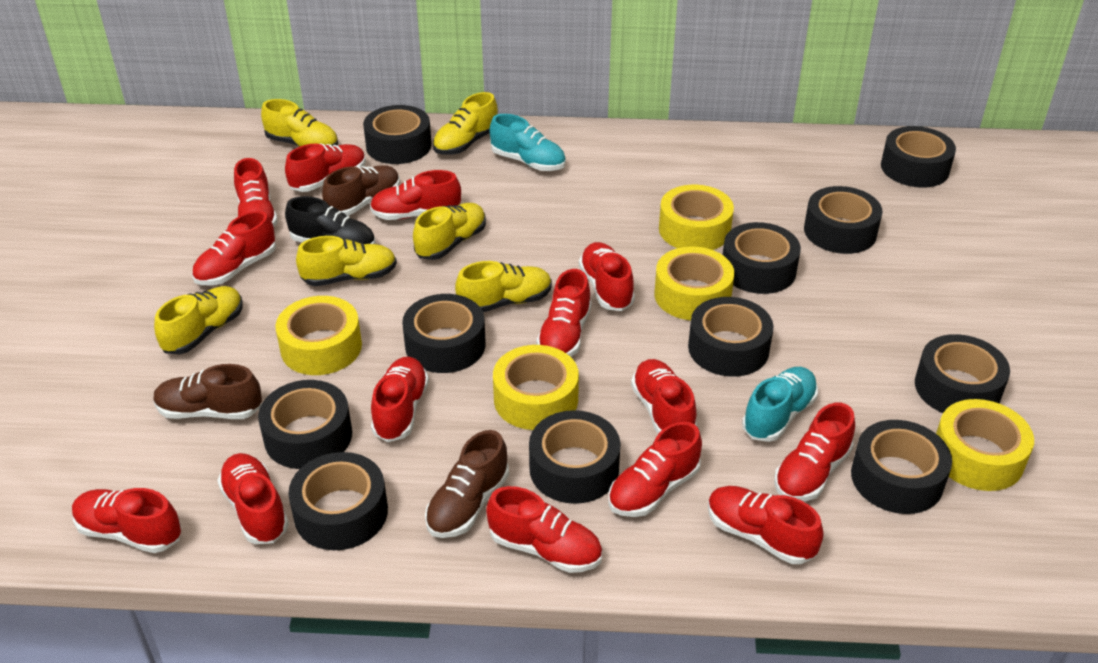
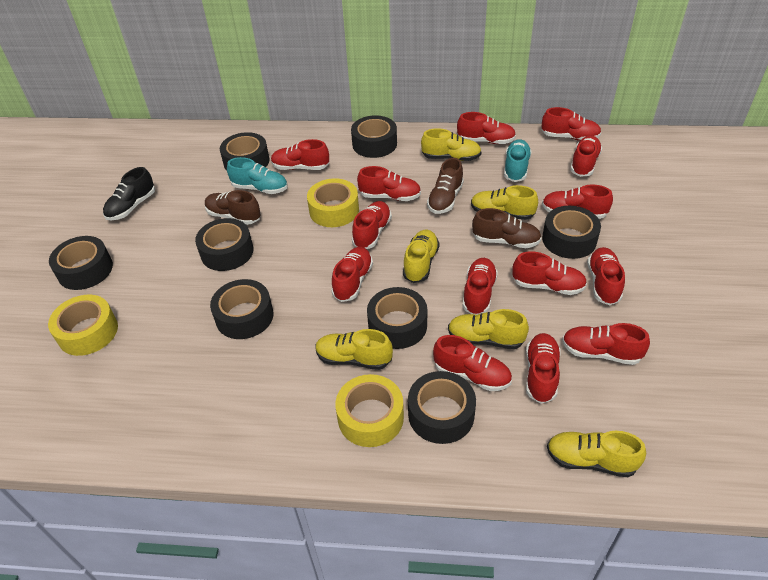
black tape: [258,380,352,469] [288,452,388,550] [363,105,432,164] [402,294,486,373] [529,410,621,504] [688,297,773,377] [723,222,801,294] [804,186,883,254] [851,420,952,514] [881,126,956,188] [915,334,1010,413] = 11 -> [49,236,113,290] [195,218,253,271] [210,279,273,339] [220,132,269,171] [351,115,397,158] [367,287,427,349] [408,371,476,444] [542,206,601,259] = 8
yellow tape: [275,296,362,375] [493,345,579,430] [654,246,734,320] [659,185,734,250] [936,399,1034,491] = 5 -> [48,295,118,356] [307,178,359,227] [335,374,404,447] = 3

